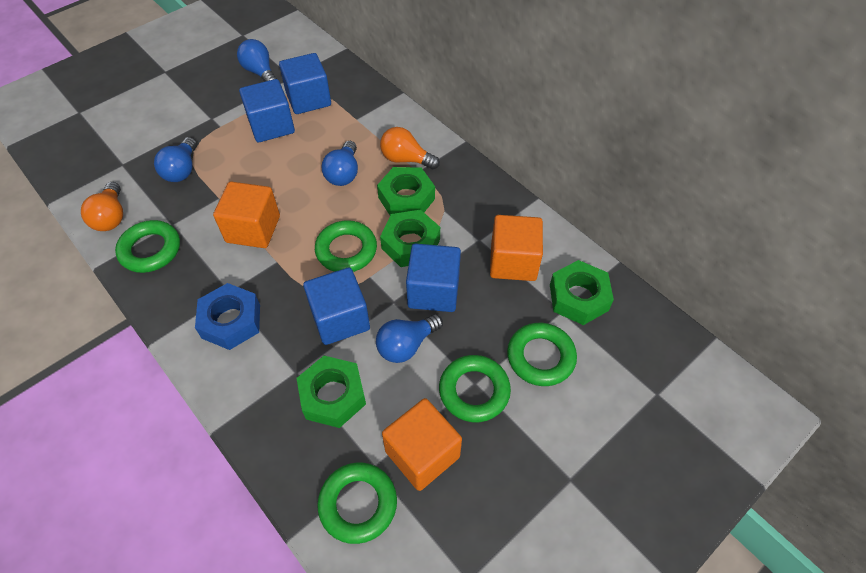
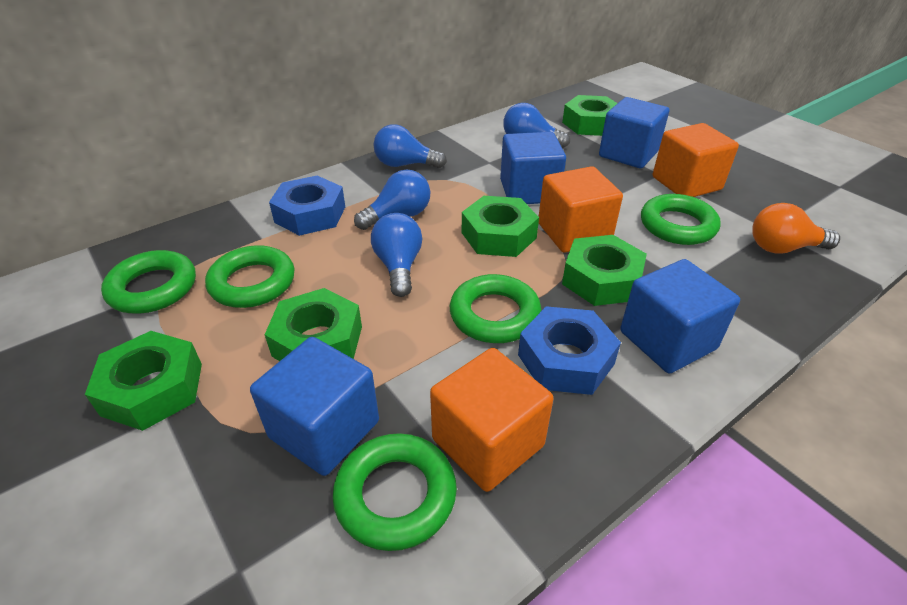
blue nut: [195,283,260,350] = 1 -> [269,176,345,236] [518,306,621,395] = 2
green nut: [296,356,366,428] [377,167,435,215] [380,210,440,267] [550,260,614,325] = 4 -> [85,331,202,431] [265,288,362,361] [462,196,539,257] [562,95,617,136] [562,235,647,306] = 5
orange light bulb: [81,182,123,231] [380,127,440,170] = 2 -> [752,203,840,254] = 1

